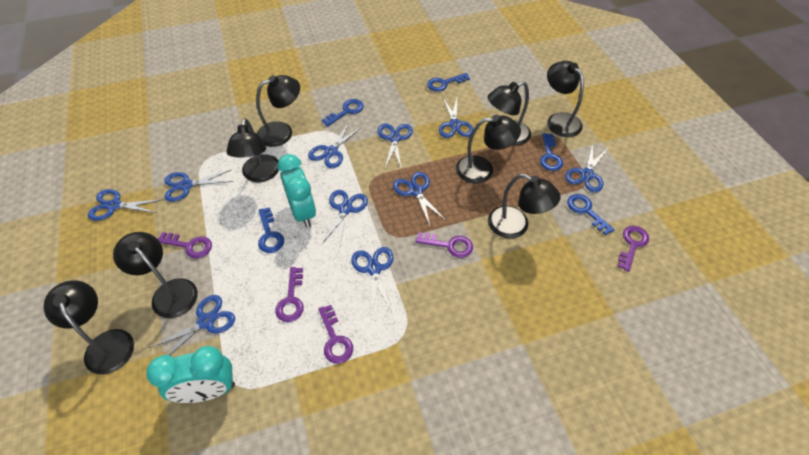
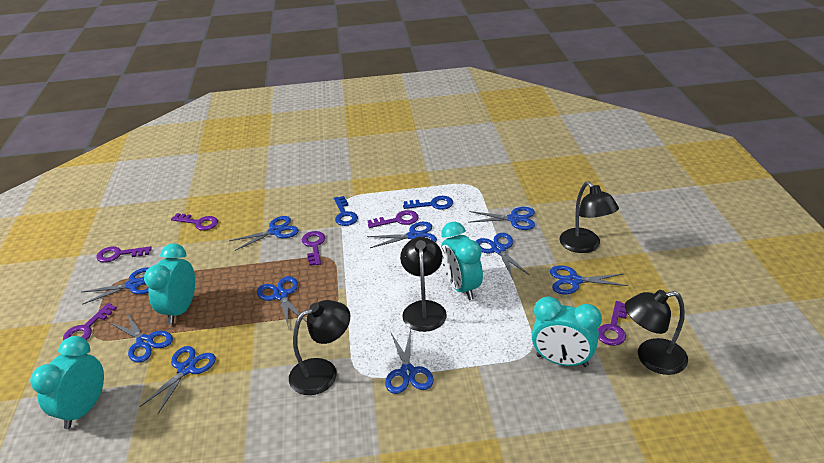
black lamp: [43,280,134,375] [113,232,198,318] [226,118,279,182] [256,75,300,147] [456,115,521,183] [488,81,531,146] [488,174,561,238] [547,61,584,137] = 8 -> [289,300,350,395] [400,237,447,332] [560,182,619,253] [625,290,688,375] = 4
blue key: [258,207,284,253] [322,99,364,126] [427,73,470,92] [540,133,563,171] [567,194,615,235] = 5 -> [334,196,358,226] [403,196,453,210] = 2
purple key: [157,232,212,258] [275,267,304,322] [318,305,353,364] [415,232,473,258] [617,226,649,272] = 5 -> [63,303,117,341] [96,246,152,263] [171,213,218,231] [302,231,325,266] [368,210,419,228] [598,301,627,346] = 6
turquoise clock: [146,346,235,403] [277,154,316,228] = 2 -> [30,336,104,429] [144,243,195,325] [441,222,483,300] [532,296,602,367] = 4

